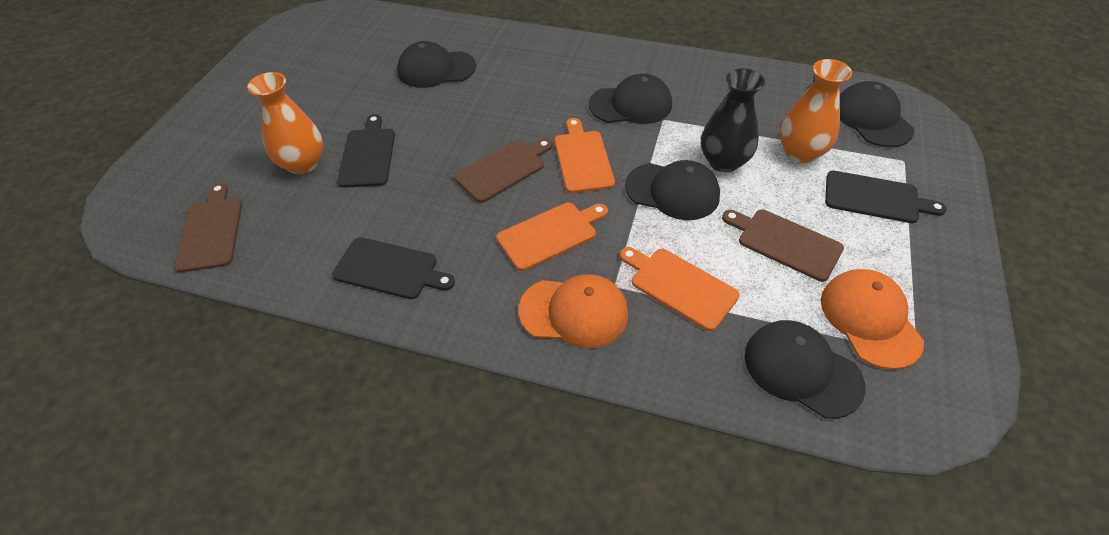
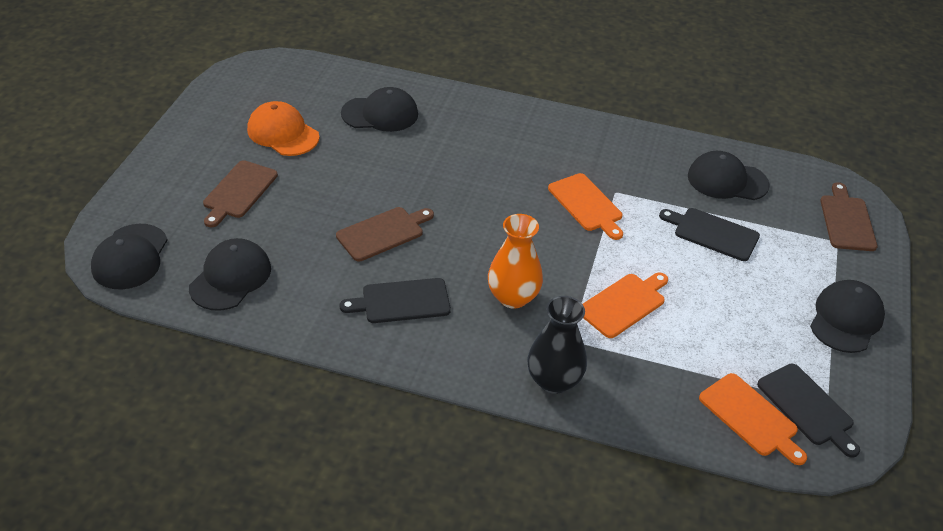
orange cap: [518,274,628,348] [821,269,924,370] = 2 -> [247,101,320,156] = 1
orange vase: [247,72,323,174] [779,59,852,163] = 2 -> [488,214,543,309] = 1

